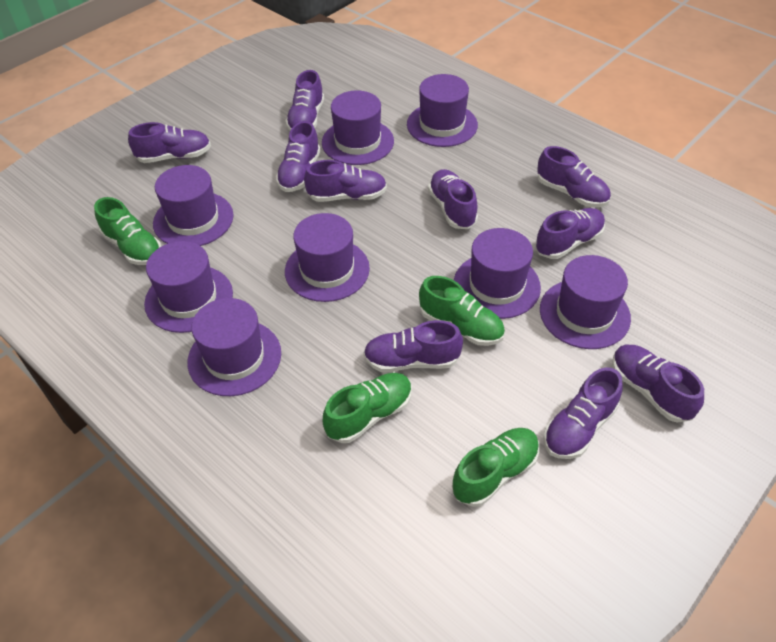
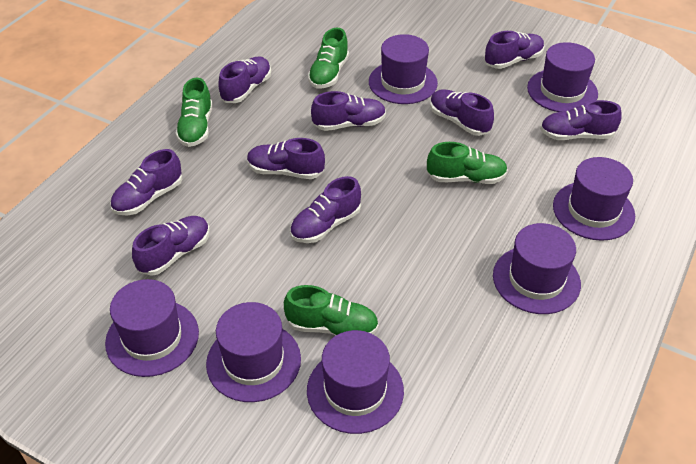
purple hat: [144,241,233,333] [153,165,233,246] [187,298,281,396] [285,213,370,302] [322,91,394,165] [407,74,478,147] [454,228,541,319] [540,255,631,349] = 8 -> [105,279,199,377] [206,302,301,402] [307,330,404,434] [369,34,438,104] [493,223,581,314] [527,42,598,112] [553,157,635,241] = 7
purple shoe: [128,122,211,163] [276,121,320,192] [286,70,324,131] [304,160,387,202] [363,320,463,372] [428,169,478,229] [535,208,605,259] [537,146,611,207] [544,367,623,459] [612,345,704,423] = 10 -> [110,149,182,215] [132,216,210,276] [218,56,271,103] [247,138,325,179] [290,176,361,243] [311,91,386,131] [430,89,494,136] [484,31,545,69] [540,100,622,140] = 9

